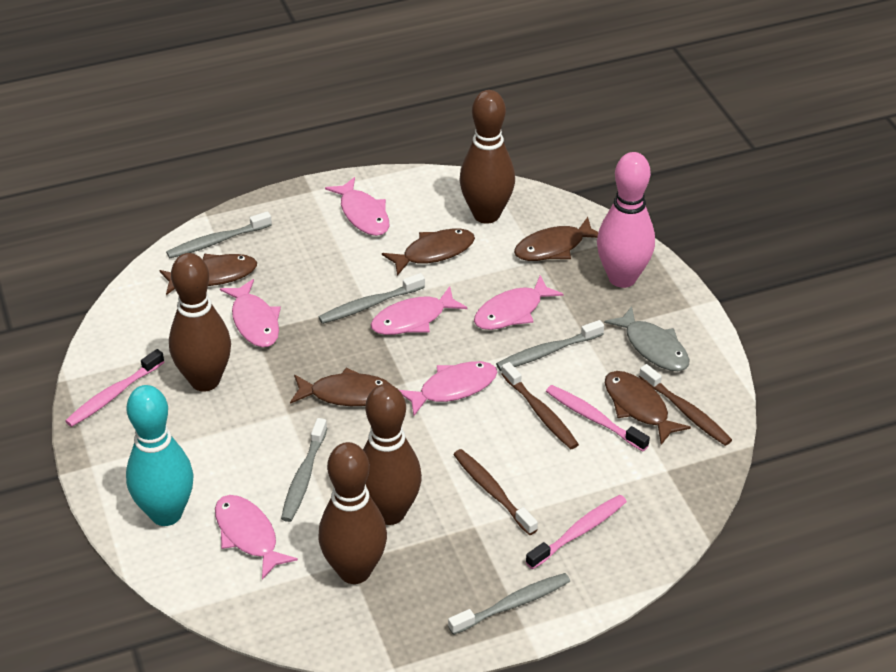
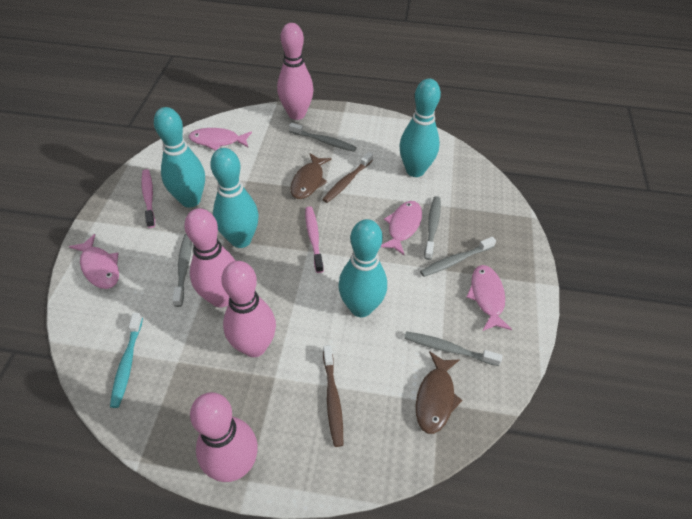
brown bowling pin: [169,253,231,391] [318,442,387,584] [363,384,422,525] [460,90,515,224] = 4 -> none = 0
brown fish: [159,254,257,295] [290,368,391,406] [382,229,475,276] [514,217,598,261] [605,371,691,445] = 5 -> [290,153,331,199] [416,351,463,434] = 2
brown toothbrush: [453,449,538,535] [501,362,579,449] [639,364,732,446] = 3 -> [322,152,373,203] [323,345,343,447] = 2
grey fish: [604,306,690,371] = 1 -> none = 0
pink bowling pin: [597,152,655,288] = 1 -> [184,208,236,307] [190,392,258,482] [222,261,276,357] [277,23,314,120] = 4
pink fish: [215,495,298,580] [220,279,281,347] [325,177,389,236] [371,286,467,335] [399,361,497,416] [474,275,563,330] = 6 -> [69,234,119,289] [189,128,252,151] [381,201,422,255] [466,265,512,331] = 4
pink toothbrush: [65,349,164,427] [526,495,627,569] [546,385,650,451] = 3 -> [141,169,155,228] [305,206,324,273] = 2
turquoise bowling pin: [126,385,194,526] = 1 -> [154,107,205,208] [210,148,259,248] [338,219,387,317] [399,79,441,177] = 4
turquoise toothbrush: none = 0 -> [110,313,143,408] = 1

